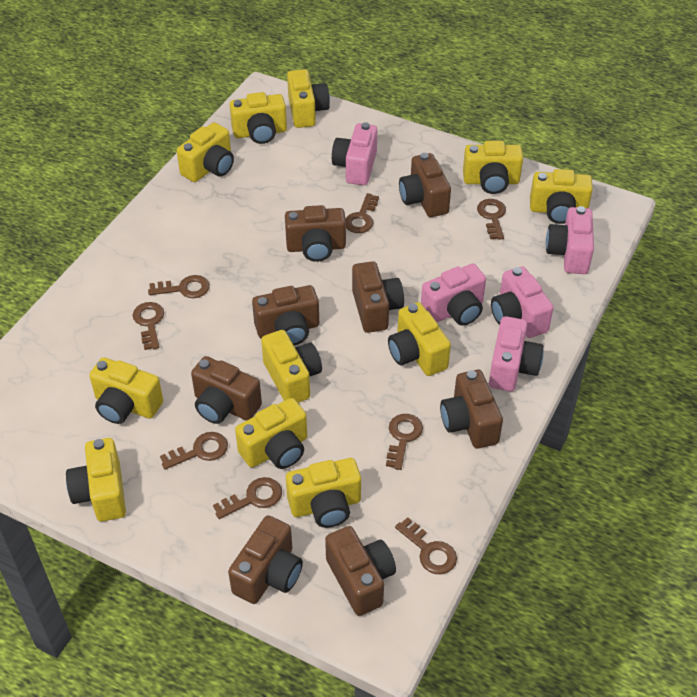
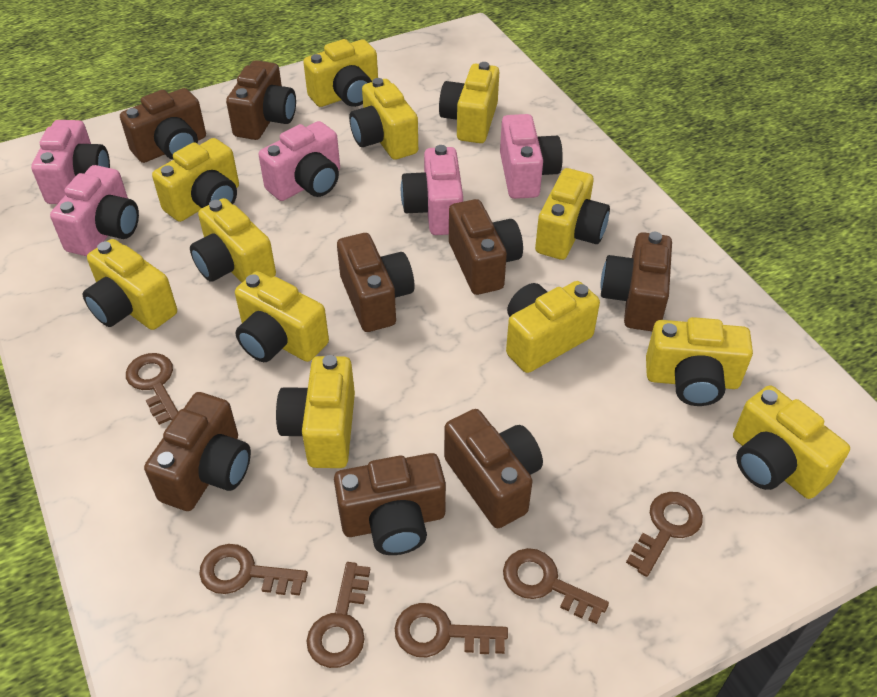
brown key: [133,302,164,350] [148,275,210,298] [160,432,228,470] [213,477,282,519] [345,193,379,233] [386,414,423,470] [395,517,457,574] [477,199,506,240] = 8 -> [126,353,178,425] [199,544,308,595] [307,562,370,668] [394,603,508,657] [503,548,609,624] [626,492,703,577] = 6
yellow camera: [66,438,126,522] [89,357,163,424] [177,122,234,182] [230,92,287,144] [235,398,307,469] [261,330,322,403] [286,458,361,528] [287,69,330,128] [388,302,451,376] [463,141,523,194] [530,169,593,224] = 11 -> [83,239,177,330] [152,138,239,222] [190,198,276,282] [235,271,329,362] [276,355,355,468] [303,39,378,107] [349,78,418,160] [439,62,499,143] [506,281,600,373] [535,168,610,260] [646,317,753,406] [733,385,850,499] = 12

